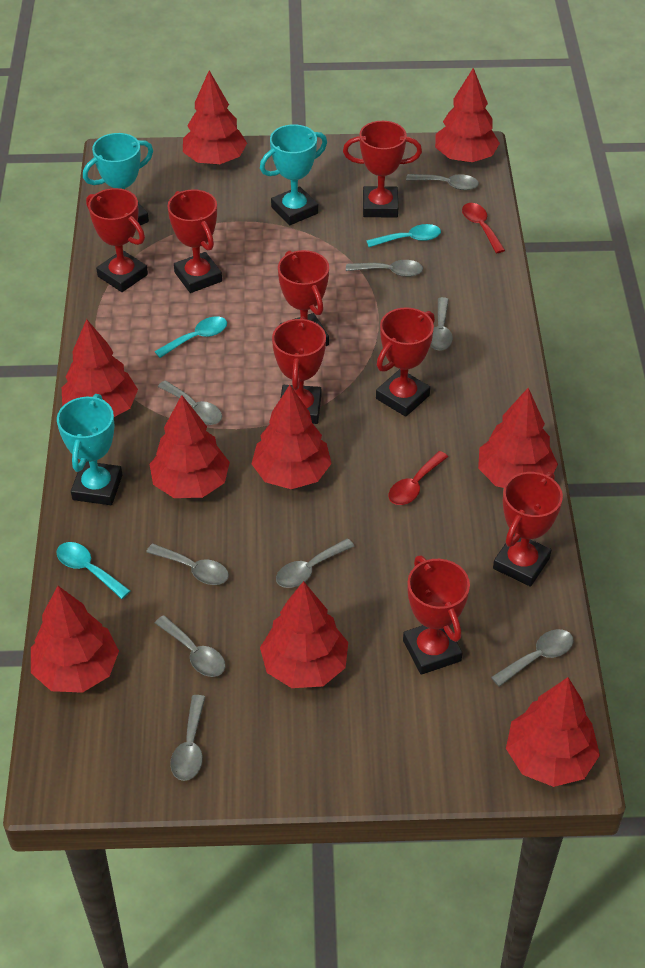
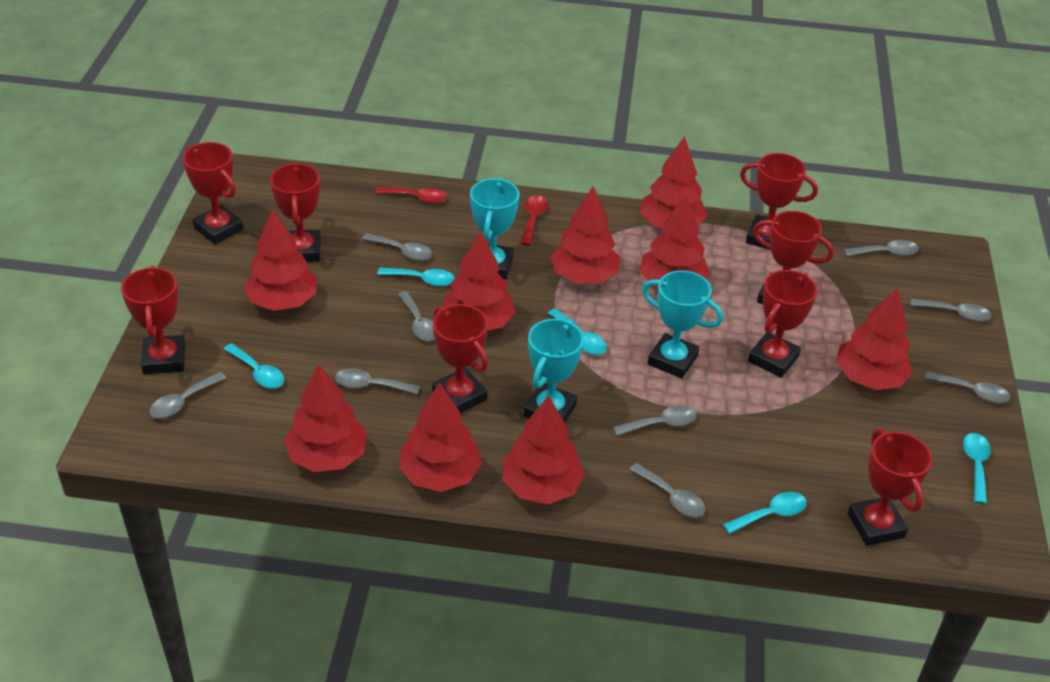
turquoise spoon: [56,542,130,599] [154,316,227,358] [366,224,441,247] = 3 -> [224,343,284,389] [377,268,455,287] [548,308,607,355] [723,492,807,534] [963,433,991,504] = 5

